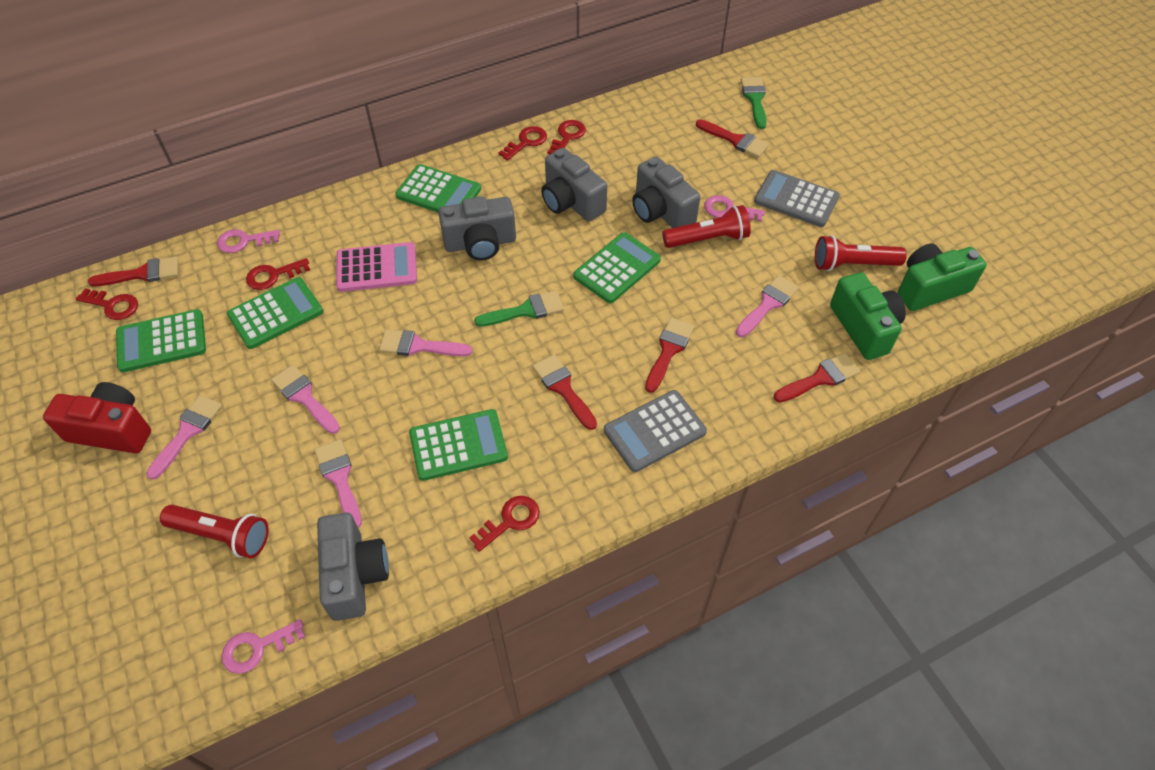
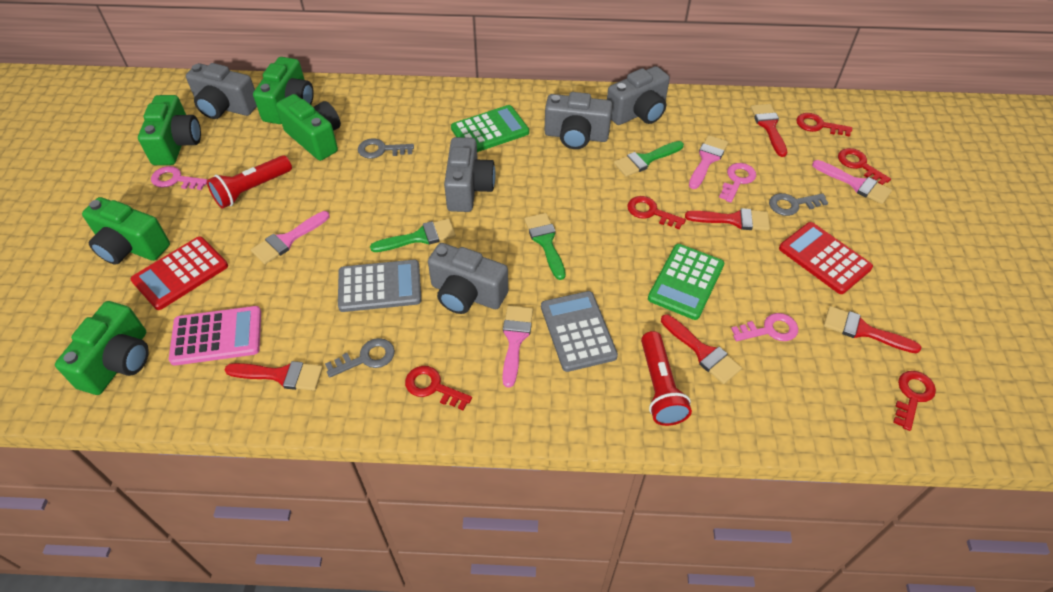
green brush: [474,291,564,327] [741,77,767,129] = 2 -> [370,219,456,252] [524,213,566,280] [614,141,684,177] = 3
green calculator: [116,309,206,373] [227,277,323,349] [396,164,481,212] [409,409,508,481] [573,232,661,303] = 5 -> [451,105,529,152] [648,244,724,320] = 2
green camera: [830,272,906,360] [898,244,987,311] = 2 -> [55,301,149,395] [82,197,170,265] [138,95,201,165] [253,57,314,124] [276,94,341,161] = 5
grey camera: [317,512,389,621] [438,196,516,261] [541,148,607,221] [632,156,700,228] = 4 -> [186,63,257,119] [428,243,508,314] [444,137,496,212] [545,92,613,149] [607,66,670,125] = 5
grey key: none = 0 -> [325,338,395,378] [358,138,414,159] [769,193,828,216] = 3
pink brush: [146,395,222,480] [271,365,340,434] [314,439,362,528] [379,329,472,356] [736,275,799,337] = 5 -> [251,211,330,264] [502,306,533,388] [689,135,728,189] [812,160,892,204] = 4
red calculator: none = 0 -> [130,237,228,310] [779,222,873,294] = 2
red camera: [43,382,151,453] = 1 -> none = 0
red flashlight: [160,505,269,558] [662,205,751,248] [815,235,907,271] = 3 -> [207,155,292,209] [641,331,692,426] = 2

